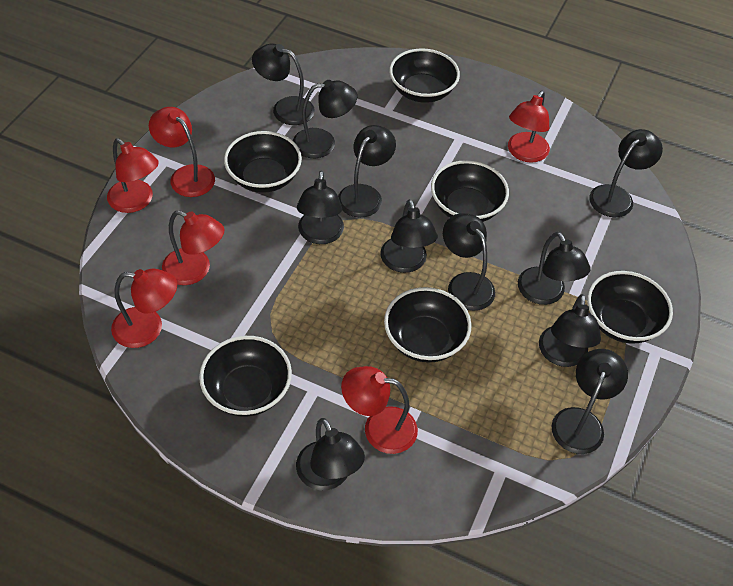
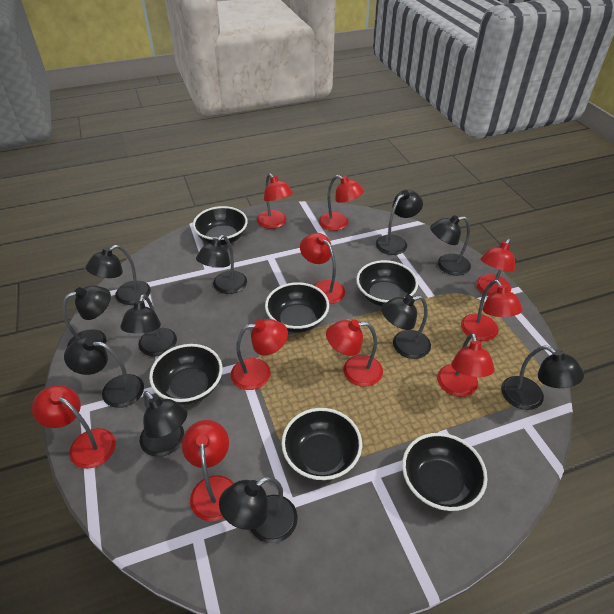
red lamp: [107,138,159,213] [111,269,177,348] [149,107,215,197] [162,210,224,285] [341,366,418,454] [508,91,550,163] = 6 -> [32,385,116,469] [182,420,234,521] [231,319,288,390] [257,173,293,229] [300,233,345,304] [319,175,364,231] [326,319,383,387] [437,333,495,397] [461,279,523,341] [476,239,515,296] = 10

